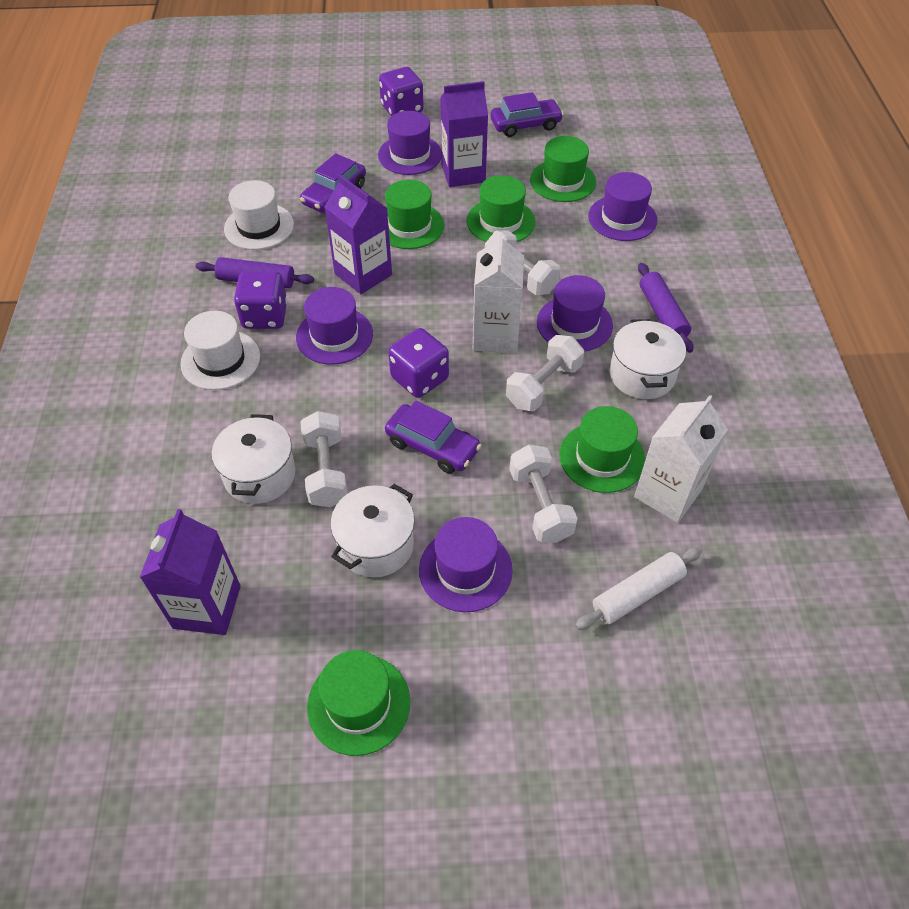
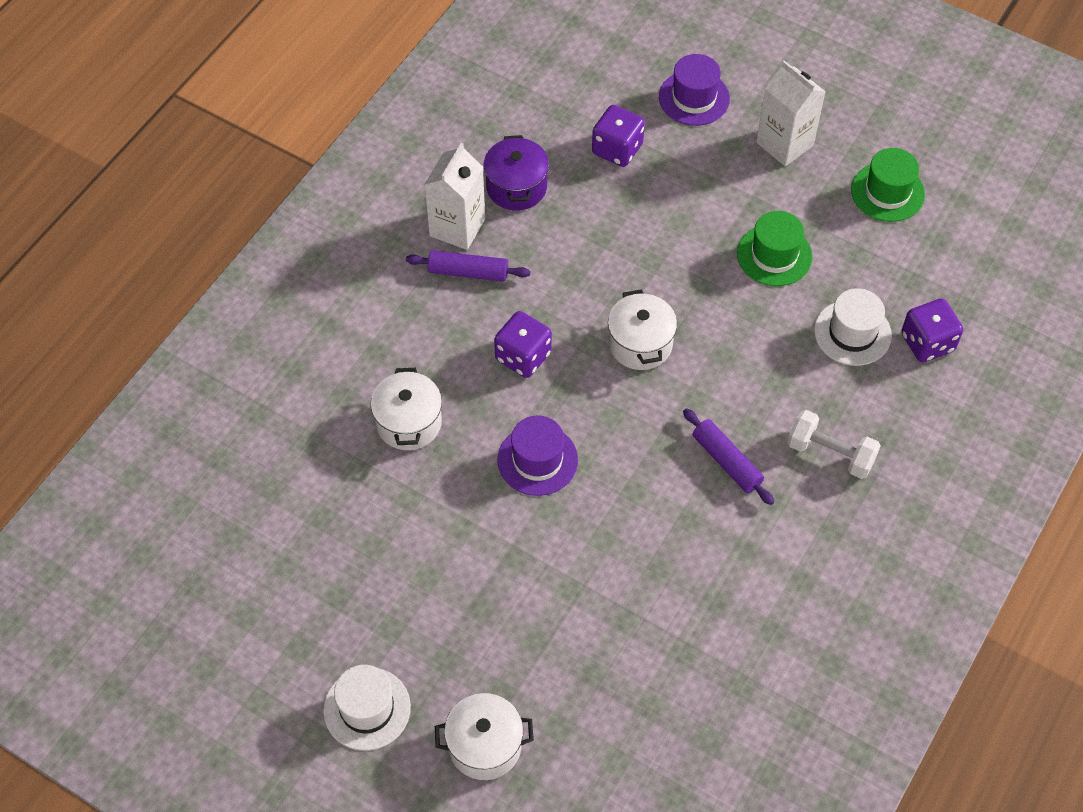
green hat: [307,650,410,756] [385,180,445,249] [466,175,535,242] [530,136,596,202] [559,406,645,493] = 5 -> [737,211,812,286] [851,148,925,222] = 2
purple car: [300,153,366,213] [385,401,482,474] [491,92,563,137] = 3 -> none = 0
purple carton: [139,509,241,635] [324,175,392,294] [440,81,488,187] = 3 -> none = 0
purple hat: [296,287,373,365] [378,111,441,175] [419,517,513,612] [537,275,613,352] [588,172,657,241] = 5 -> [497,416,578,496] [659,54,730,126] = 2
purple pot: none = 0 -> [484,135,549,211] = 1
white dumbbell: [300,411,348,507] [485,231,561,295] [506,335,584,411] [510,445,578,543] = 4 -> [787,410,881,479] = 1
white rolling pin: [575,547,702,630] = 1 -> none = 0

